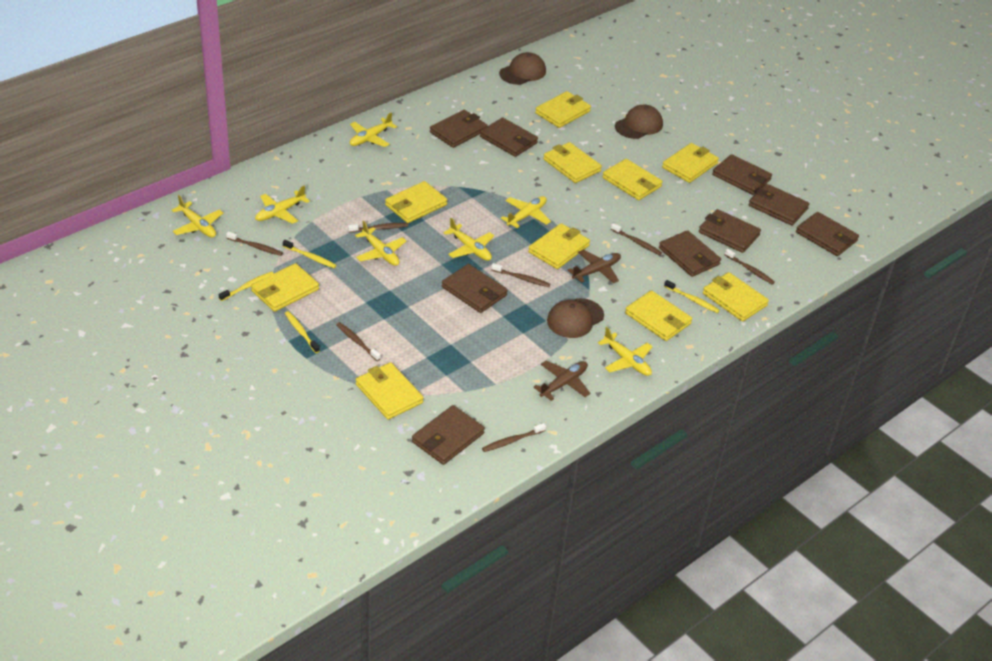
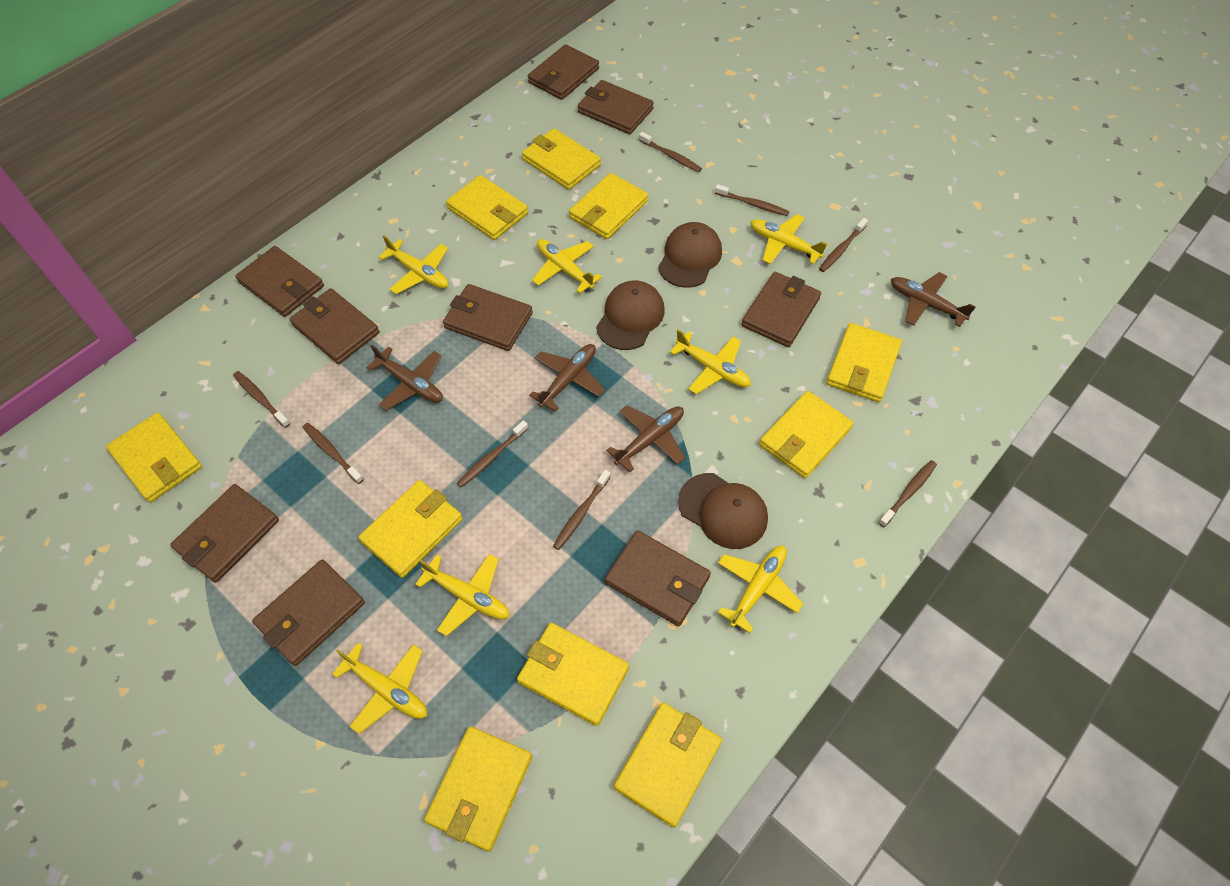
brown plane: [533,361,591,401] [568,250,621,283] = 2 -> [366,345,443,410] [529,344,605,412] [606,405,685,472] [891,272,976,327] = 4
brown toothbrush: [226,231,283,256] [336,322,381,361] [348,223,408,233] [482,423,546,452] [491,263,550,287] [611,223,662,255] [724,249,775,285] = 7 -> [233,371,290,428] [303,423,364,484] [457,420,528,488] [553,470,611,550] [639,132,702,172] [715,184,789,216] [819,218,868,272] [878,460,937,527] = 8
yellow toothbrush: [219,271,274,301] [283,240,337,268] [285,311,320,353] [664,280,720,313] = 4 -> none = 0

